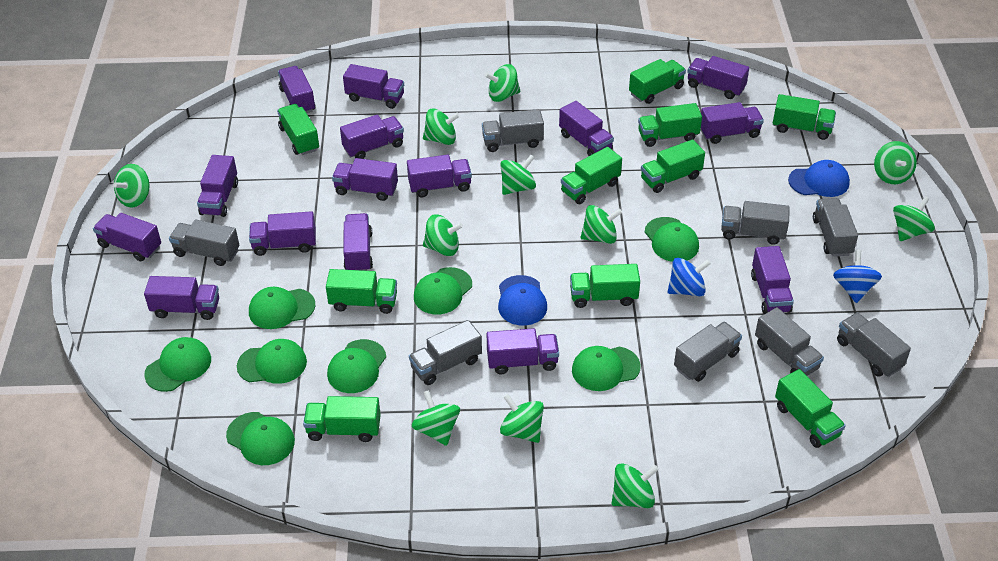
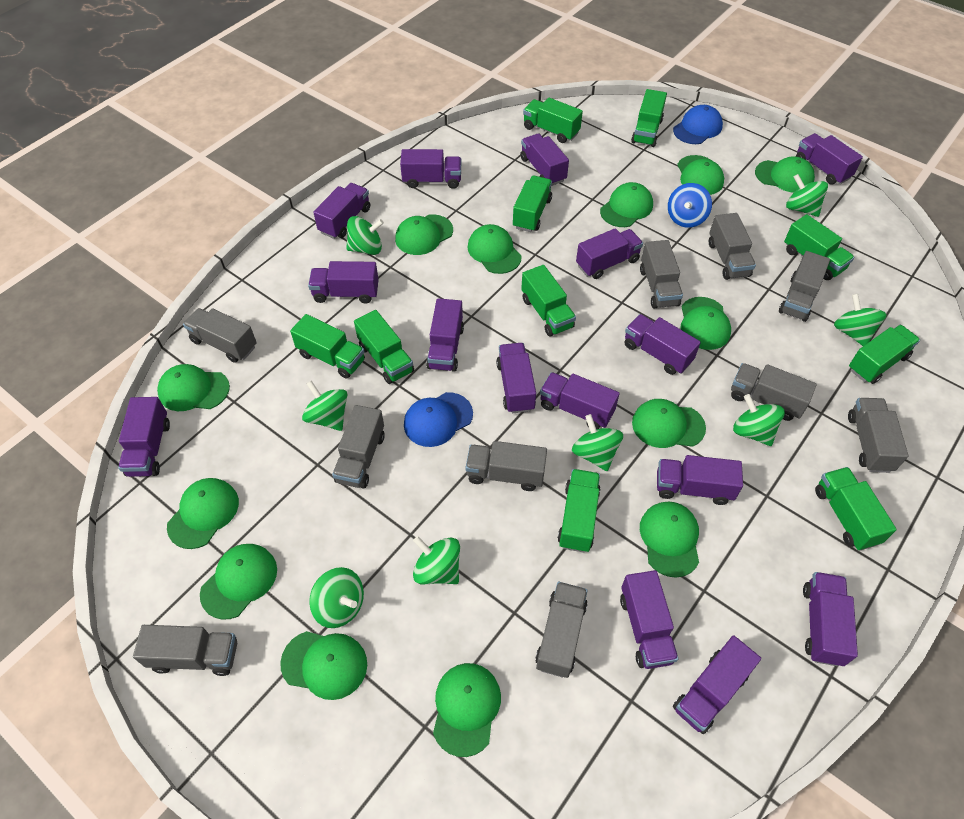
blue spinning top: [668,258,711,296] [833,250,882,303] = 2 -> [668,183,712,228] = 1
green cap: [144,337,211,392] [226,412,295,465] [237,339,307,384] [249,287,315,329] [327,339,386,393] [414,267,472,314] [572,346,641,391] [645,217,699,262] = 8 -> [157,364,230,411] [167,478,239,549] [200,544,277,620] [280,631,367,700] [395,214,453,255] [433,663,501,757] [467,224,522,274] [600,182,653,227] [632,399,706,448] [640,501,699,578] [677,155,724,195] [681,297,731,350] [755,156,815,193] = 13
green spinning top: [113,164,149,208] [412,390,460,446] [423,108,460,145] [423,214,463,256] [484,64,520,102] [500,155,536,195] [500,394,544,443] [581,205,622,244] [611,463,659,508] [874,141,917,184] [893,197,935,241] = 11 -> [302,381,347,431] [309,567,364,628] [346,216,384,255] [413,536,460,584] [572,414,623,471] [733,394,785,446] [786,174,828,217] [834,293,887,346] = 8
grey truck: [169,219,239,266] [409,320,482,385] [482,109,544,152] [674,322,742,382] [721,201,790,245] [755,307,824,376] [813,198,858,257] [837,313,911,377] = 8 -> [133,625,237,676] [183,308,257,363] [332,405,385,489] [466,441,547,491] [536,582,588,678] [640,240,683,309] [709,213,756,280] [731,363,816,421] [779,251,830,322] [848,398,909,473] = 10

